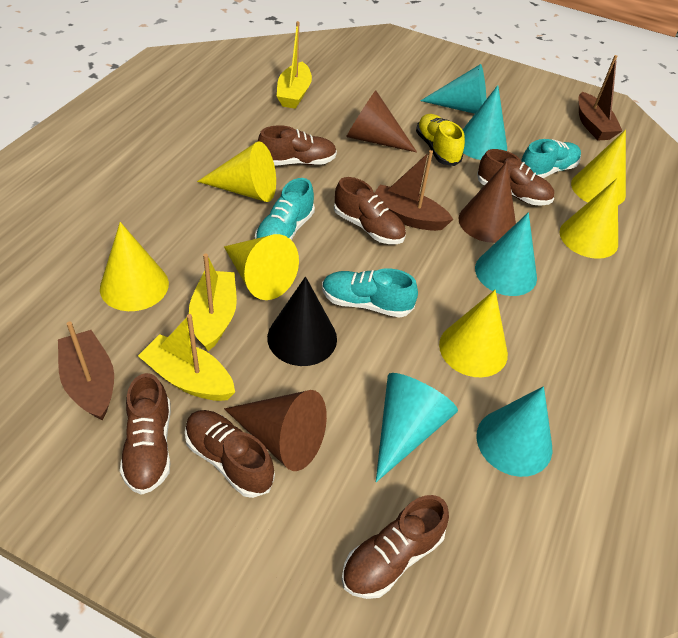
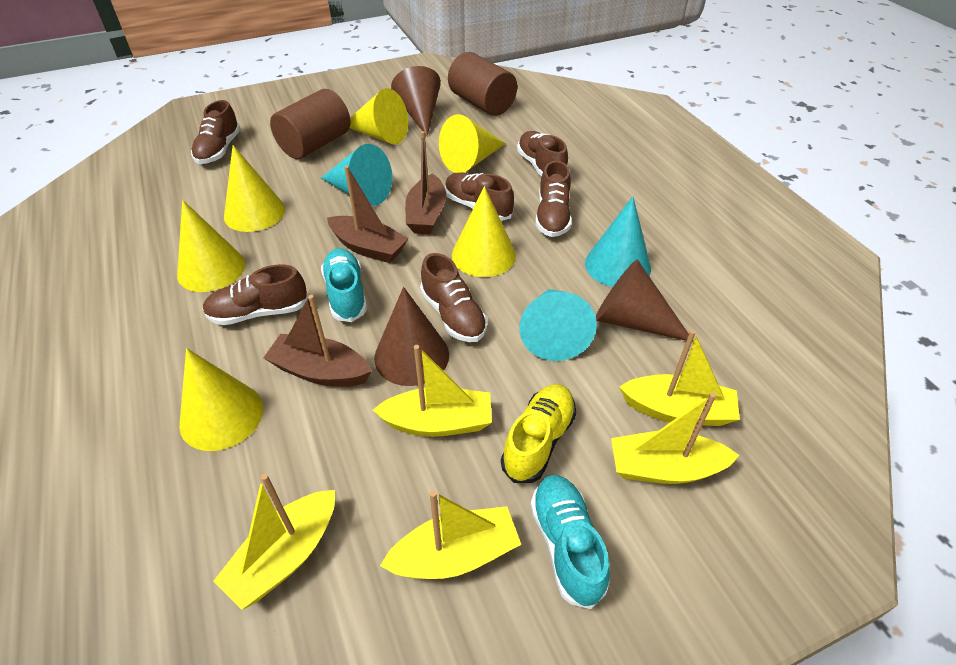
black cone: [267,276,337,366] = 1 -> none = 0
brown cylinder: none = 0 -> [270,89,350,159] [448,52,517,116] = 2
turquoise cone: [376,373,458,482] [420,64,487,114] [463,85,507,160] [475,212,537,296] [476,386,552,477] = 5 -> [321,144,392,206] [519,289,597,361] [585,196,651,287] = 3
turquoise shoe: [255,178,315,240] [322,268,418,318] [521,139,581,178] = 3 -> [321,248,367,322] [530,475,610,609] = 2
yellow boat: [138,314,235,401] [189,254,237,351] [277,21,312,109] = 3 -> [213,474,335,610] [373,345,492,437] [380,491,522,579] [611,392,739,484] [619,330,740,426] = 5

